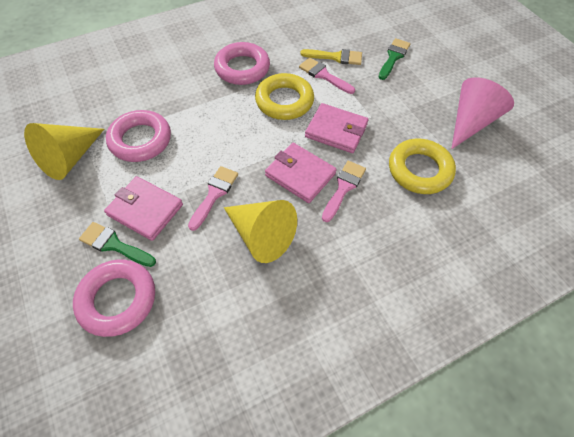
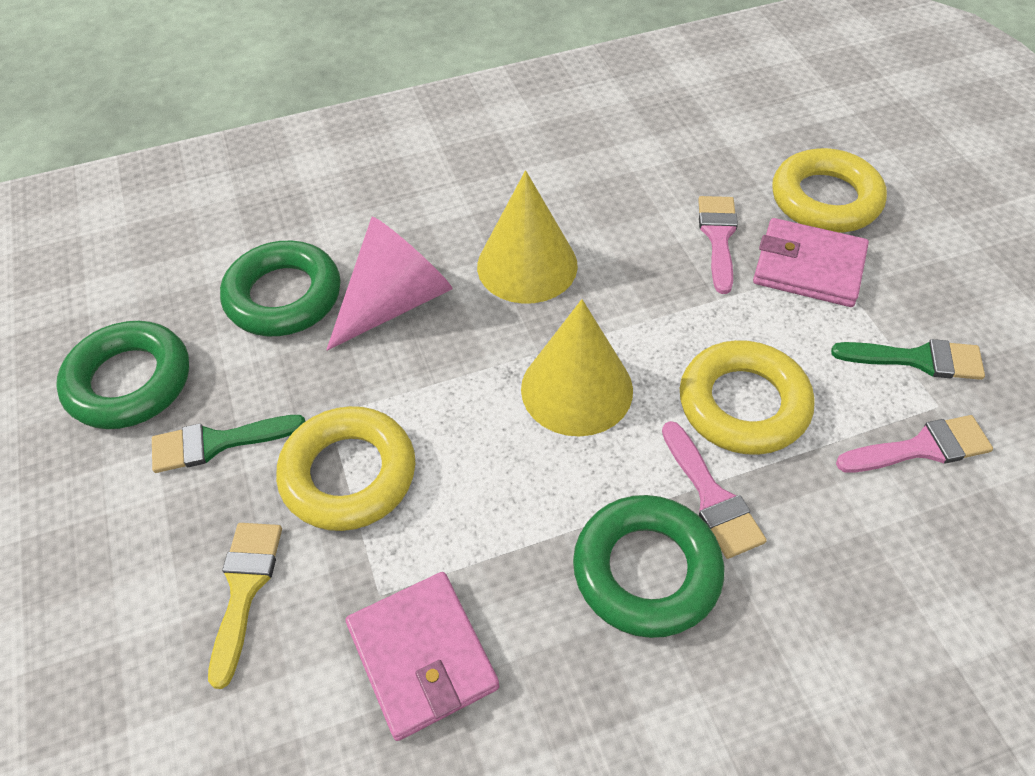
green ring: none = 0 -> [56,321,189,429] [220,241,341,336] [573,495,724,638] = 3
pink ring: [73,260,155,337] [106,110,171,162] [214,42,270,85] = 3 -> none = 0
pink wallet: [104,176,183,241] [265,143,337,203] [305,103,368,153] = 3 -> [346,572,499,741] [753,218,869,307] = 2
yellow ring: [255,73,314,120] [389,139,456,194] = 2 -> [276,406,415,531] [680,340,815,455] [772,148,887,233] = 3

